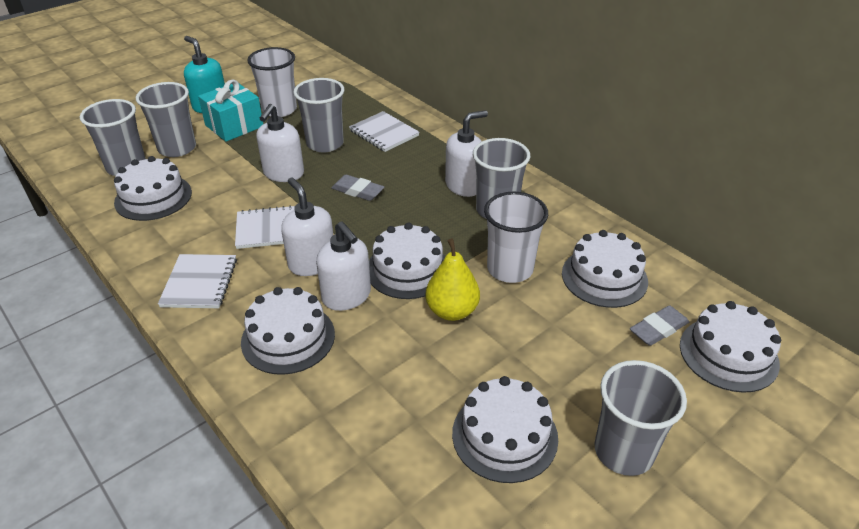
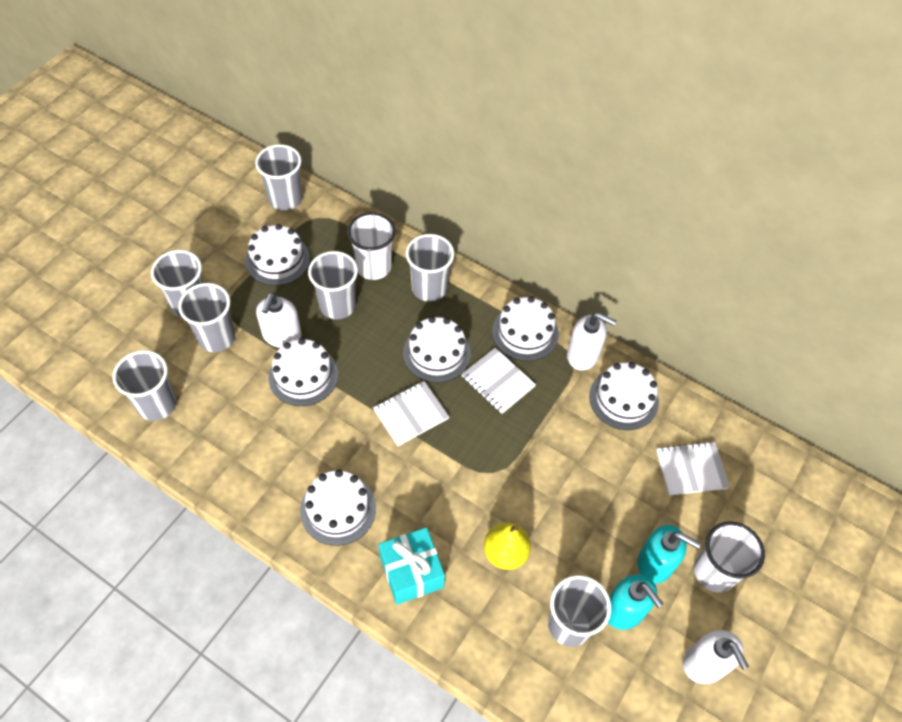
grey cup: [80,99,146,176] [136,82,196,157] [293,78,344,152] [473,138,530,219] [594,360,687,476] = 5 -> [113,350,176,421] [151,250,203,318] [178,283,235,352] [255,144,302,211] [308,251,358,319] [406,234,454,302] [548,575,611,647] = 7
grey eraser: [331,175,384,201] [630,305,689,346] = 2 -> none = 0
turquoise soap dispenser: [184,36,225,113] = 1 -> [608,574,664,630] [638,525,701,584] = 2
white soap dispenser: [257,104,304,182] [281,177,333,276] [316,221,371,311] [445,110,488,197] = 4 -> [256,293,302,348] [567,313,617,370] [683,630,749,684] = 3

